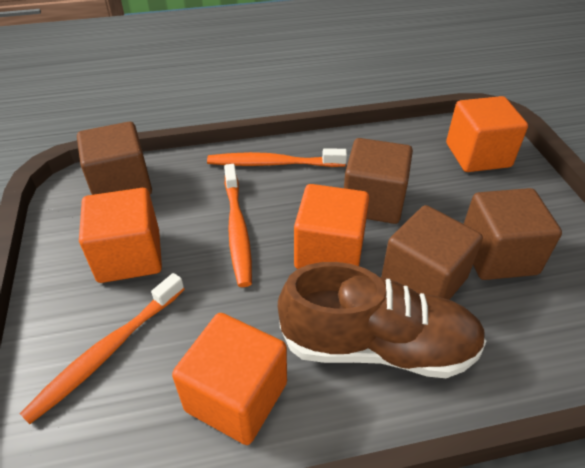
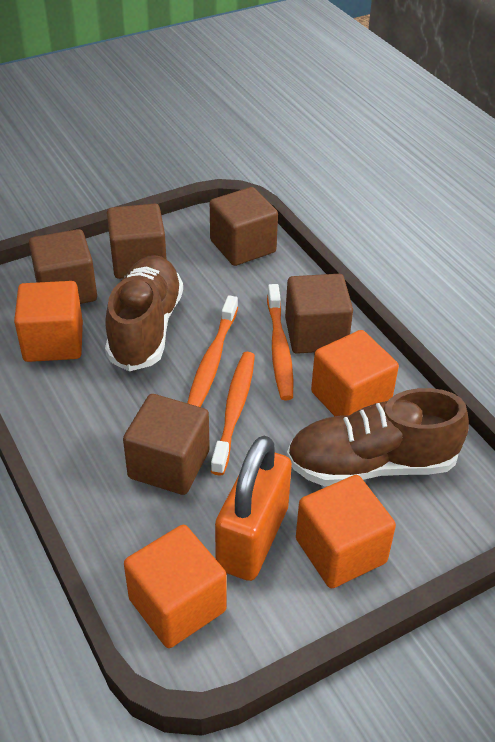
brown cube: [77,122,152,195] [344,138,413,224] [381,205,483,300] [464,188,562,280] = 4 -> [29,229,97,304] [107,204,167,279] [123,394,210,495] [210,187,278,266] [285,274,353,354] = 5
brown shoe: [278,262,486,378] = 1 -> [105,255,183,371] [287,388,469,486] = 2
orange padlock: none = 0 -> [215,436,292,581] = 1

